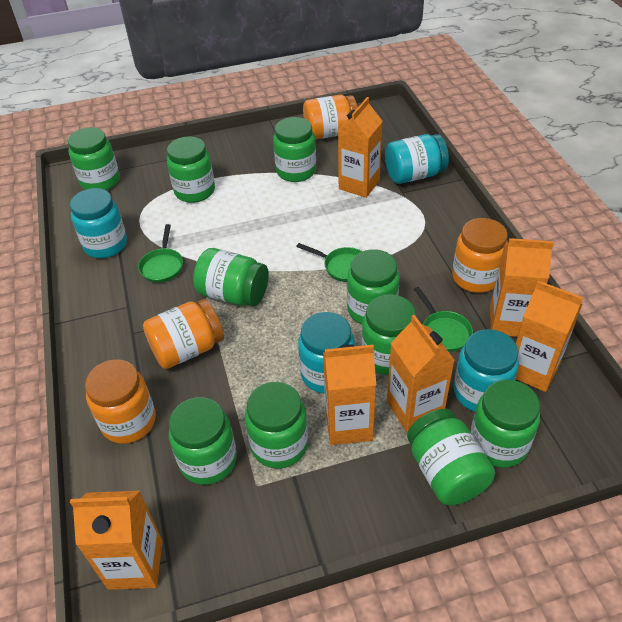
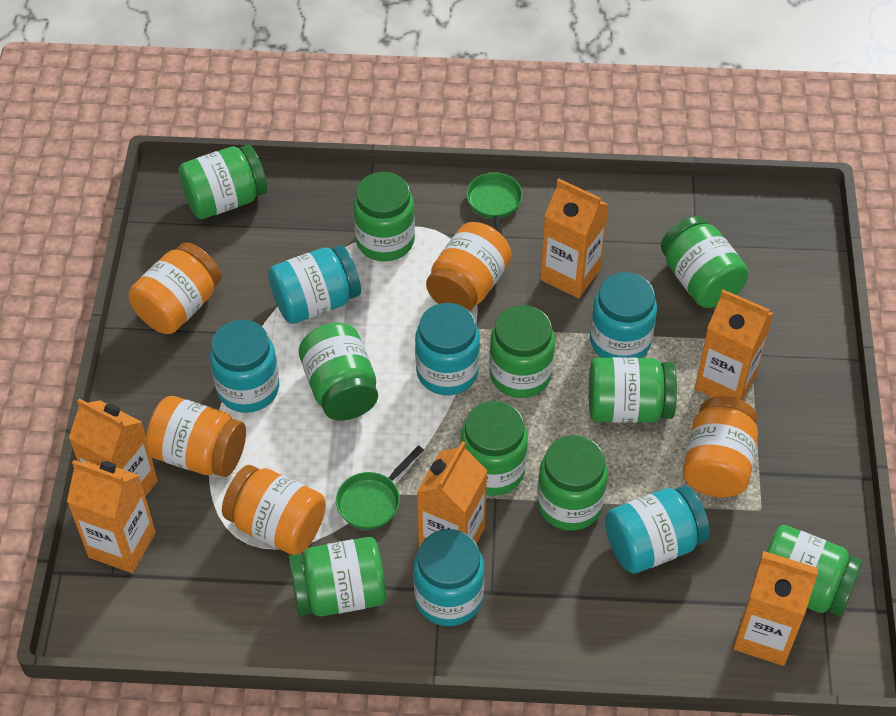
green pan: [138,224,183,283] [296,243,362,282] [414,287,473,352] = 3 -> [336,445,424,530] [466,173,523,236] = 2
orange jar: [85,359,156,444] [143,299,224,369] [303,95,358,139] [452,218,508,293] = 4 -> [128,242,221,334] [146,396,246,477] [222,465,326,555] [426,222,511,311] [683,396,758,497] = 5
turquoise jar: [70,188,127,258] [298,312,355,394] [385,134,449,184] [454,329,519,412] = 4 -> [210,320,279,413] [268,245,361,324] [413,529,484,626] [415,303,480,395] [590,272,657,358] [605,486,710,573] = 6

